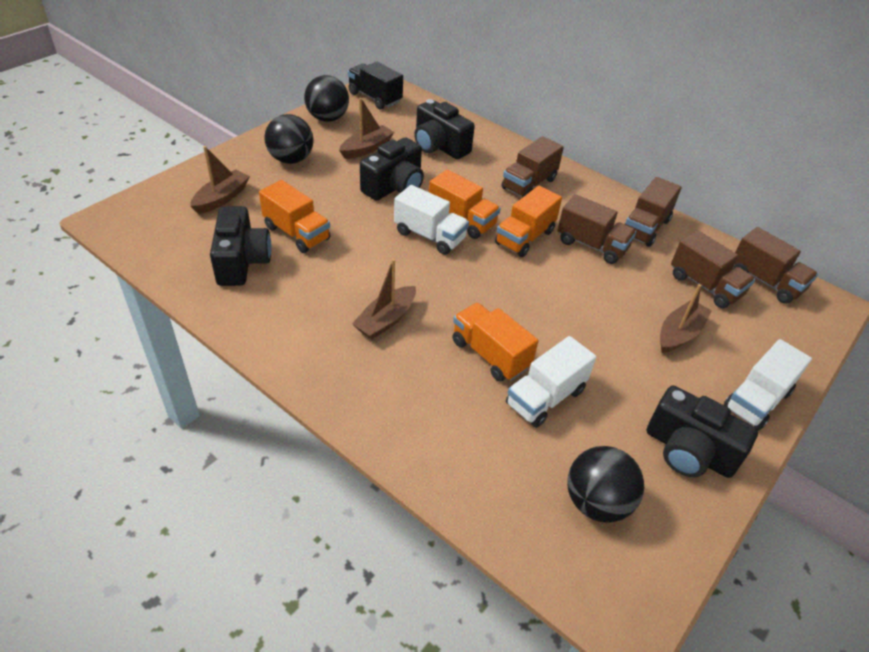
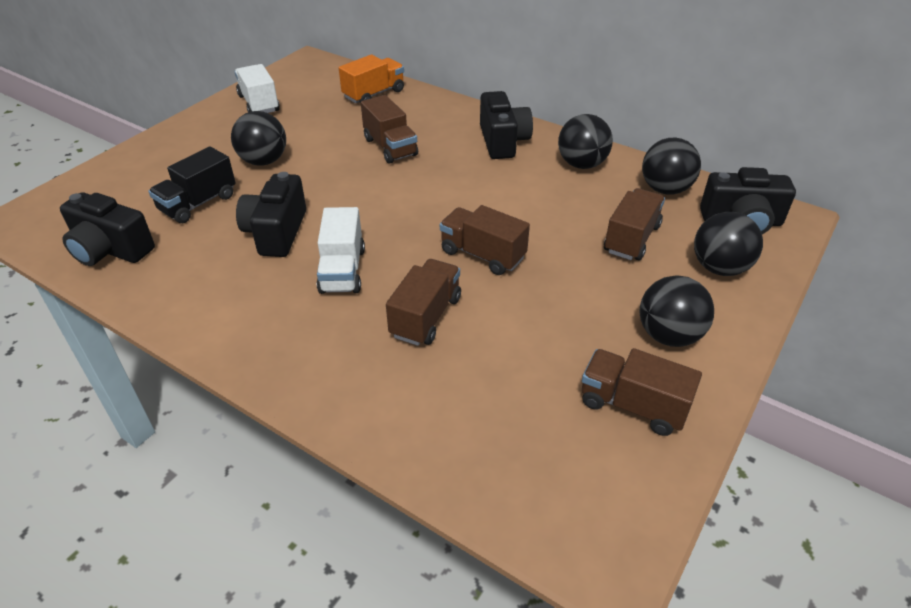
black ball: [265,114,313,164] [304,75,349,122] [567,446,644,523] = 3 -> [231,111,286,166] [558,114,613,169] [640,275,714,347] [642,137,701,195] [694,212,763,276] = 5
brown boat: [190,146,250,214] [339,98,394,159] [352,259,416,339] [660,284,712,353] = 4 -> none = 0
orange truck: [259,180,331,253] [429,170,500,239] [453,303,538,382] [495,186,562,257] = 4 -> [339,55,404,104] = 1
white truck: [394,185,469,255] [506,336,596,428] [724,339,812,430] = 3 -> [234,64,280,113] [317,207,365,294] = 2

